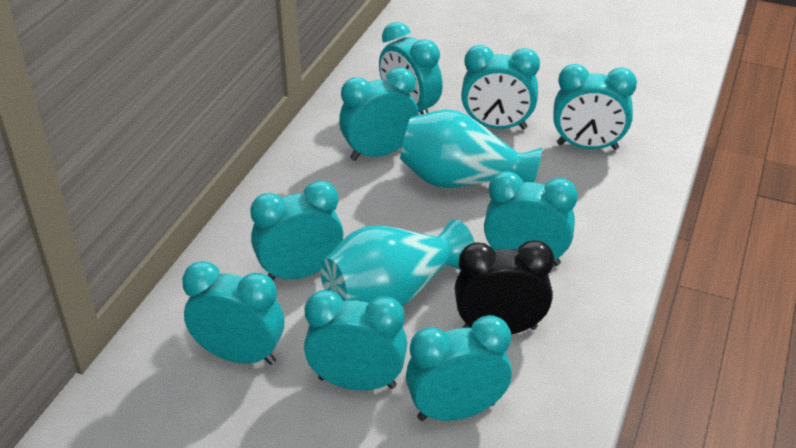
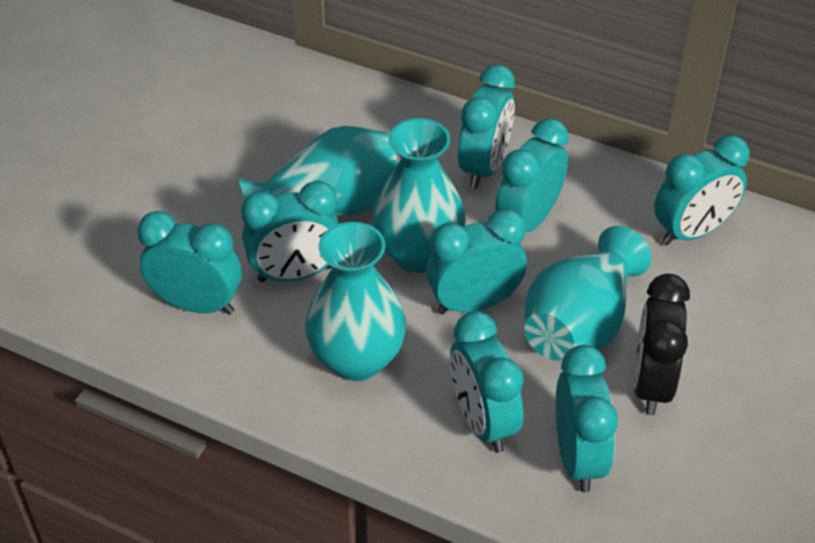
turquoise clock: [182,261,284,365] [250,181,343,280] [304,290,407,391] [339,67,418,161] [379,22,443,115] [406,315,512,421] [461,45,540,129] [484,171,578,266] [553,64,637,150] = 9 -> [138,211,242,315] [241,181,339,282] [426,209,527,315] [450,311,524,453] [458,65,515,189] [496,118,569,232] [556,345,618,492] [654,135,750,246] = 8
turquoise vase: [321,220,475,306] [400,109,542,188] = 2 -> [238,126,398,216] [305,222,406,381] [372,118,466,273] [524,226,651,361] = 4

